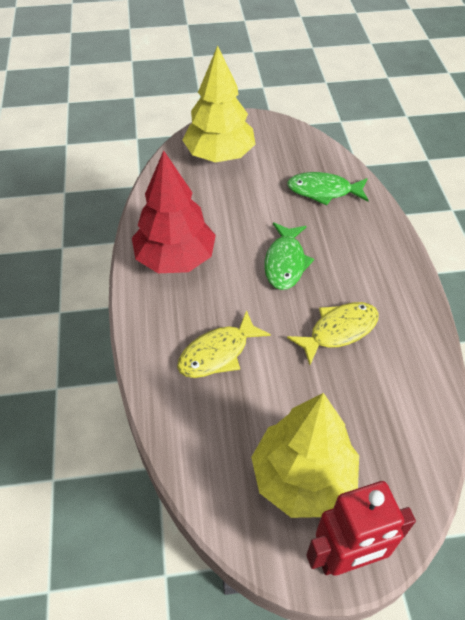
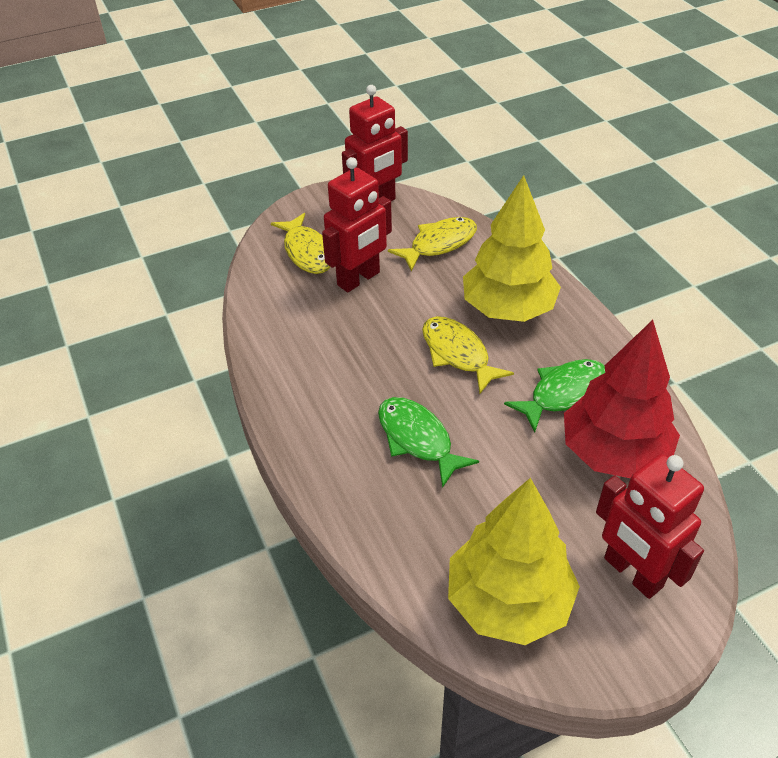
red robot: [306,481,416,575] = 1 -> [322,157,392,292] [342,85,408,201] [596,454,704,599] = 3
yellow fish: [177,310,271,378] [287,302,379,365] = 2 -> [271,213,330,274] [388,217,477,272] [422,316,514,394] = 3

